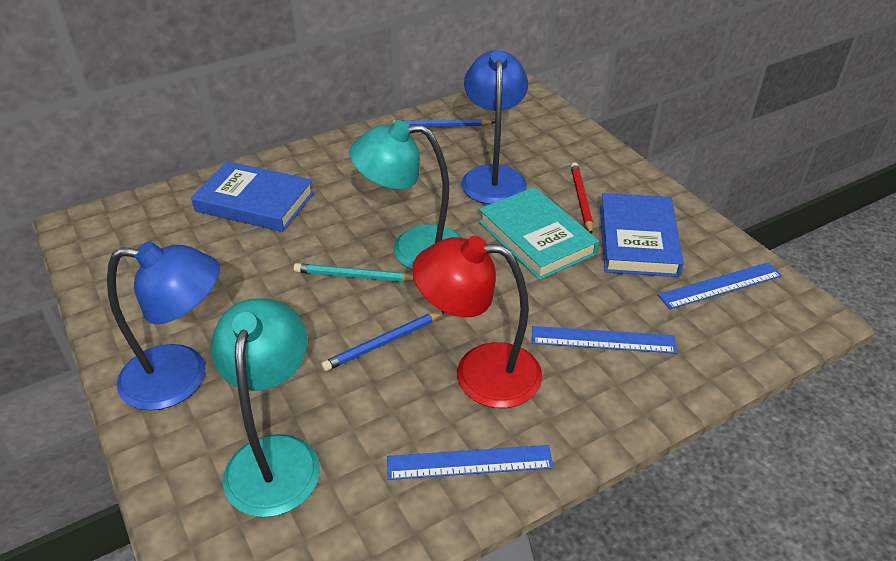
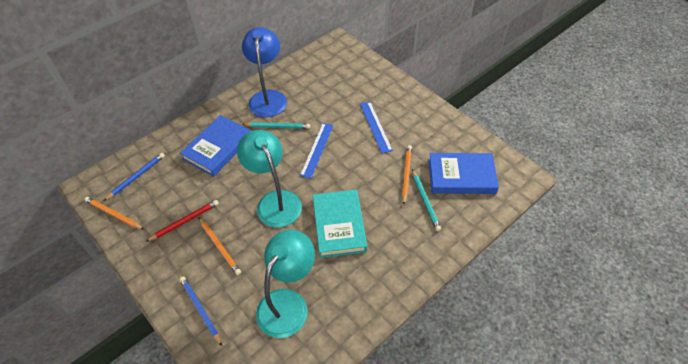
blue lamp: [107,241,220,411] [461,50,528,204] = 2 -> [242,27,287,117] = 1
blue ruler: [387,445,554,480] [532,326,677,354] [658,262,782,309] = 3 -> [300,123,334,179] [360,102,393,153] = 2
orange pencil: none = 0 -> [84,197,144,230] [199,218,241,275] [402,145,412,204] = 3
red lamp: [412,236,542,408] = 1 -> none = 0
turquoise pencil: [294,263,414,282] = 1 -> [242,122,310,129] [412,169,441,231] = 2

